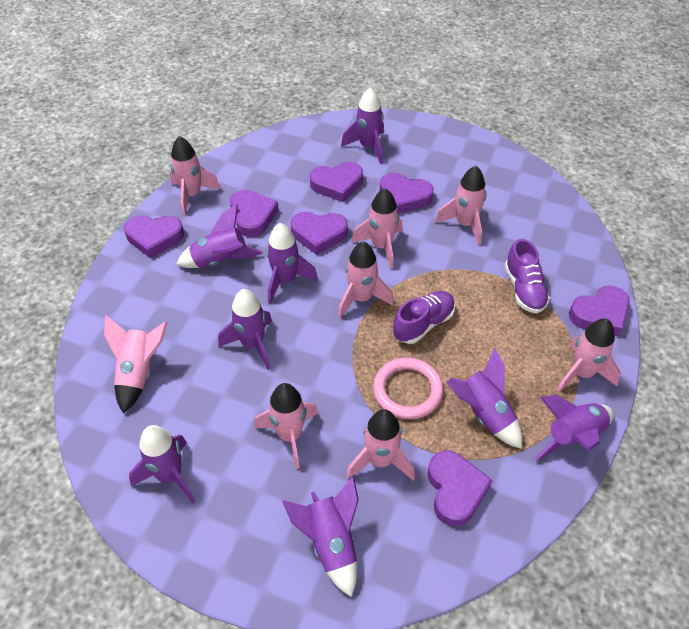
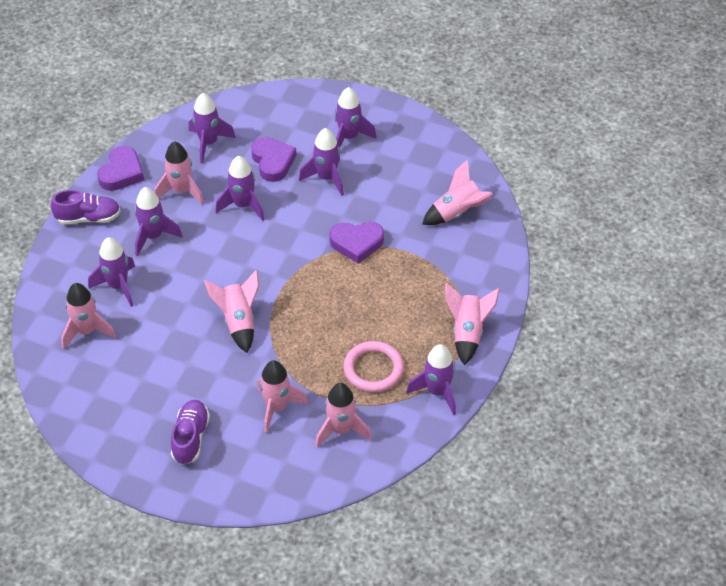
pink rocket: [104,315,168,414] [170,136,221,216] [254,383,318,469] [338,241,394,318] [346,409,415,481] [351,188,403,269] [435,166,487,246] [556,319,621,393] = 8 -> [61,283,116,349] [154,141,204,205] [204,270,259,353] [256,360,308,434] [315,383,372,448] [422,159,493,225] [445,283,500,366] = 7
purple heart: [124,215,184,258] [230,190,279,237] [290,212,348,255] [310,162,363,202] [380,173,434,214] [428,451,492,526] [569,285,630,336] = 7 -> [97,146,144,191] [251,137,297,182] [329,222,384,264] = 3
purple rocket: [129,425,195,503] [176,204,263,268] [218,289,272,370] [266,223,318,304] [282,476,359,597] [341,88,384,164] [446,348,522,449] [535,395,614,460] = 8 -> [88,237,135,307] [134,187,183,256] [189,93,236,163] [215,156,265,221] [299,128,344,196] [335,87,377,148] [406,344,456,415] = 7

